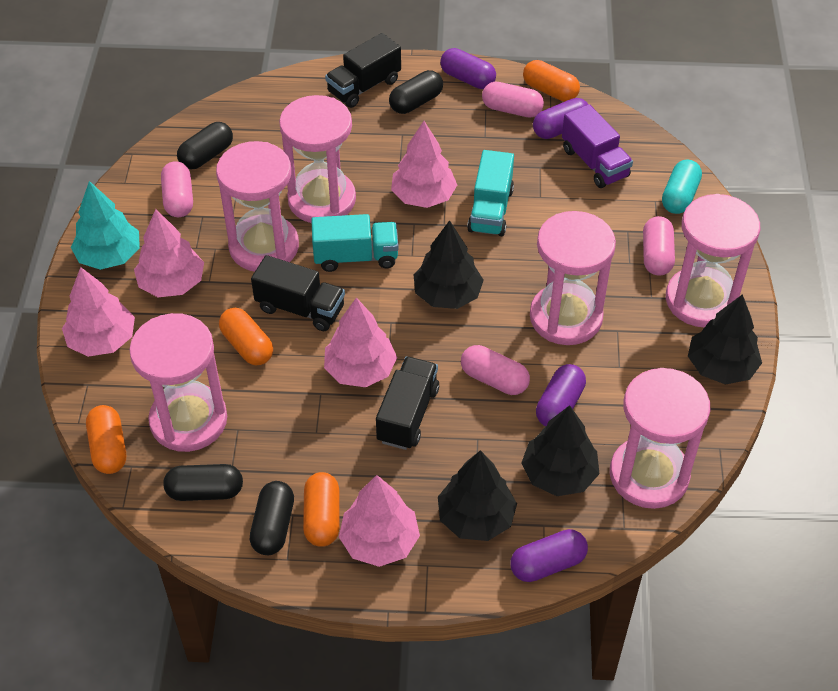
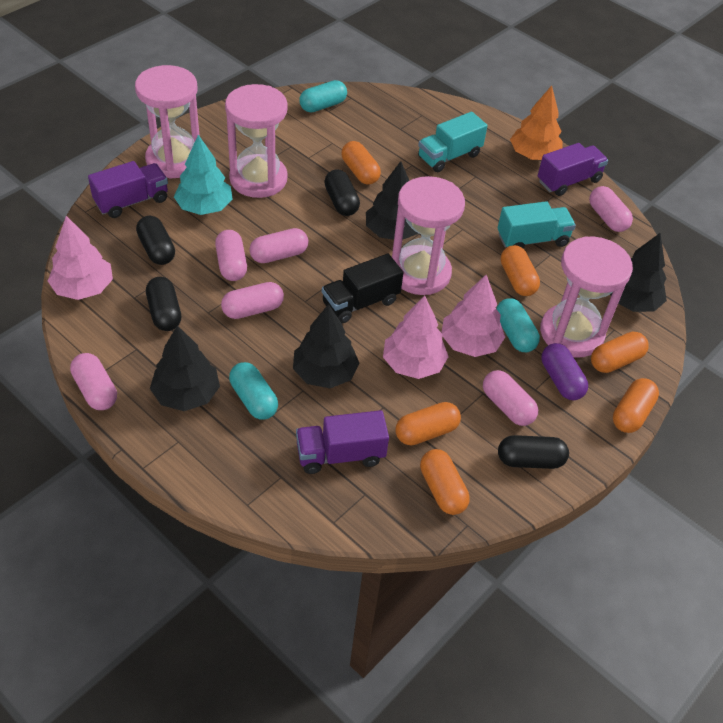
black truck: [251,255,345,331] [325,33,401,108] [376,357,439,450] = 3 -> [322,254,403,323] = 1
orange capsule: [86,405,126,474] [219,308,273,365] [303,472,340,547] [523,60,580,102] = 4 -> [341,141,381,185] [396,402,461,446] [420,449,470,515] [501,245,540,296] [591,332,649,373] [613,378,659,433] = 6
orange tree: none = 0 -> [510,86,563,160] = 1
pink capsule: [161,161,193,217] [461,345,530,395] [482,82,544,118] [643,216,675,276] = 4 -> [70,353,117,410] [215,230,247,281] [221,282,284,319] [250,228,308,263] [483,370,538,426] [589,186,633,232] = 6
pink hourglass: [129,313,227,452] [216,141,299,272] [279,95,356,223] [530,211,616,345] [610,368,710,509] [666,194,760,327] = 6 -> [135,65,200,179] [225,84,287,198] [392,176,465,295] [540,236,633,358] = 4
pink tree: [62,267,135,357] [134,209,204,297] [324,297,397,387] [339,475,420,567] [391,121,457,208] = 5 -> [48,216,113,300] [383,296,449,379] [441,275,505,357] = 3
purple capsule: [440,48,496,89] [510,529,588,582] [533,98,588,139] [536,364,586,426] = 4 -> [541,343,588,400] = 1
purple truck: [562,104,633,188] = 1 -> [88,161,168,218] [296,410,389,474] [538,143,608,196] = 3
turquoise capsule: [662,159,702,214] = 1 -> [229,362,278,420] [299,80,347,112] [496,298,540,352] = 3

